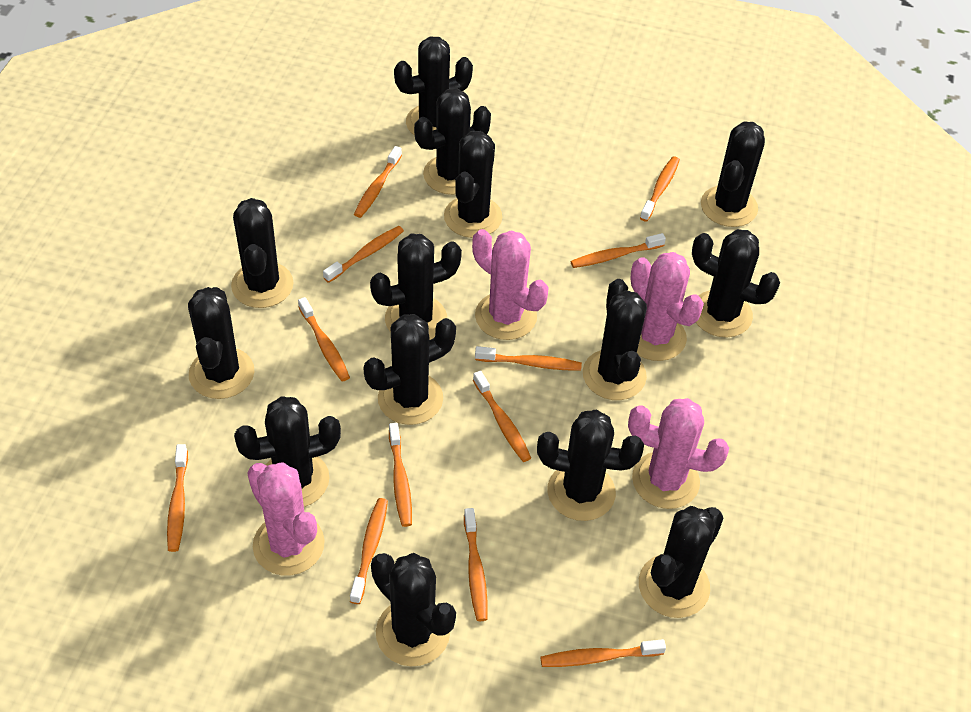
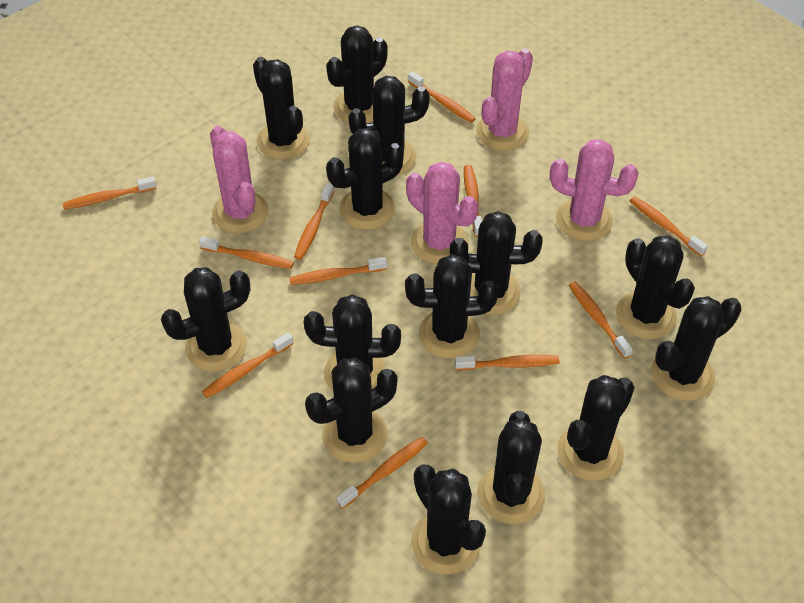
orange toothbrush: [167,444,188,552] [298,297,350,382] [323,226,404,283] [350,498,388,604] [354,146,402,218] [389,423,412,527] [464,508,488,621] [473,371,531,462] [475,346,582,371] [541,639,666,667] [570,233,666,268] [640,156,680,222] = 12 -> [62,177,157,210] [199,236,294,269] [202,333,293,398] [289,257,387,285] [294,183,334,260] [336,437,428,509] [408,71,476,123] [455,355,560,370] [464,165,482,237] [569,281,633,359] [630,196,708,256] = 11

